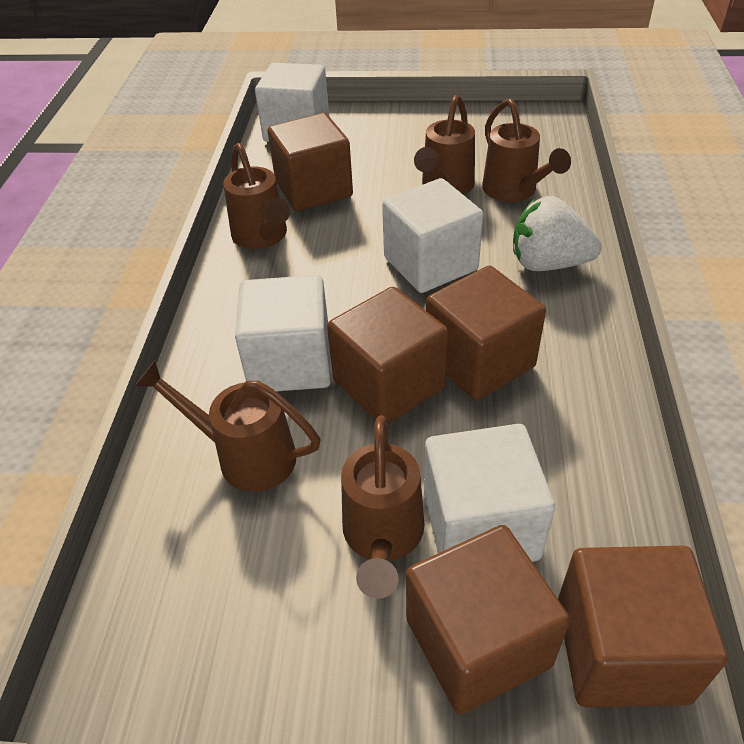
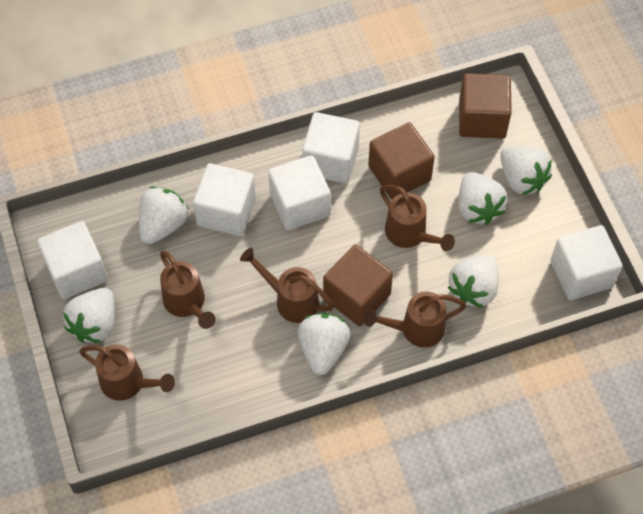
brown cube: [267,113,353,211] [327,287,448,425] [406,525,570,715] [426,265,546,401] [558,546,728,707] = 5 -> [323,244,393,326] [368,122,435,199] [459,73,512,139] = 3
white cube: [235,275,331,391] [255,63,329,142] [382,178,483,293] [424,424,555,562] = 4 -> [37,221,108,299] [193,163,256,236] [268,155,331,231] [302,112,360,184] [551,225,623,300] = 5
white strawberry: [513,196,602,271] = 1 -> [63,288,115,343] [139,187,189,244] [298,313,350,375] [447,255,499,308] [458,172,507,225] [500,146,552,195] = 6

